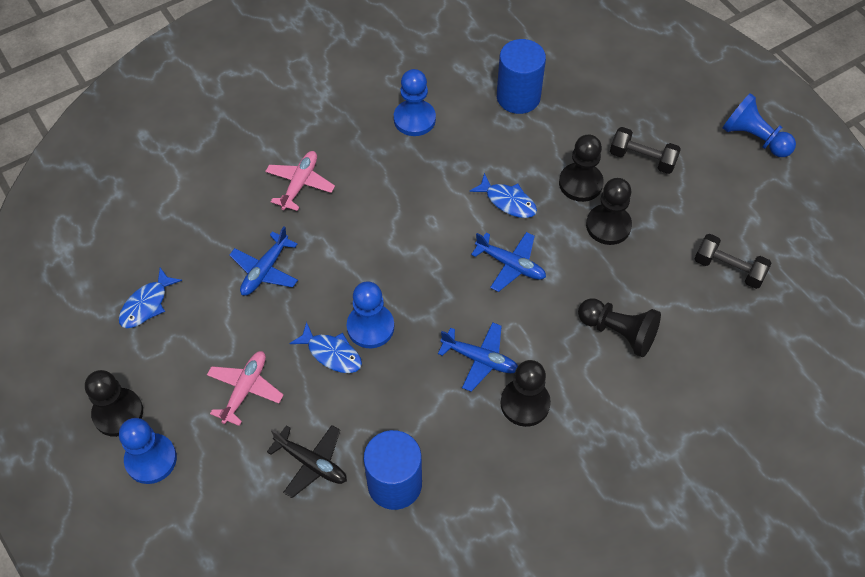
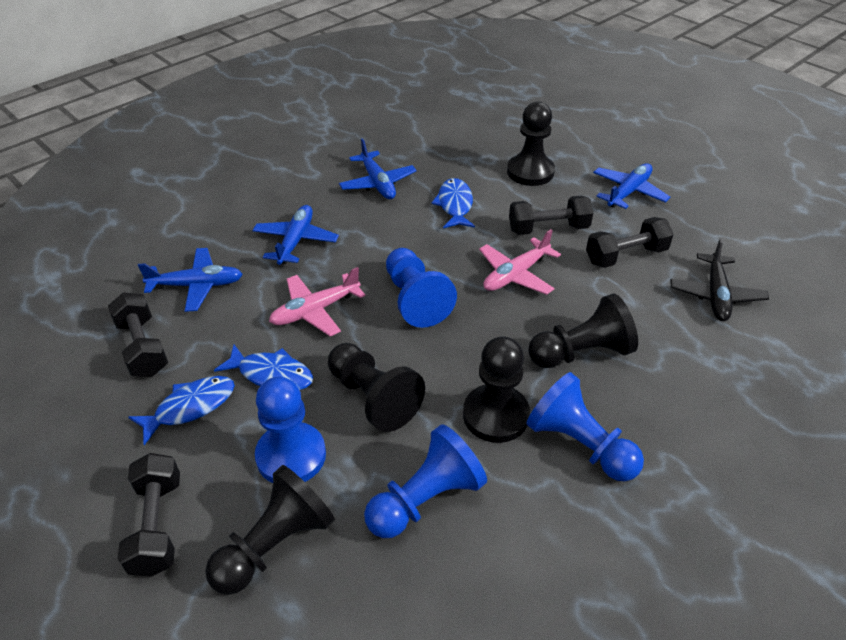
black dumbbell: [610,127,681,174] [695,234,772,289] = 2 -> [108,292,168,377] [117,453,180,577] [509,196,593,235] [586,217,674,268] = 4
blue cylinder: [363,430,422,510] [497,39,546,114] = 2 -> none = 0
blue plane: [229,226,298,296] [438,322,518,392] [471,232,546,292] = 3 -> [138,248,243,312] [252,205,339,265] [339,138,417,199] [593,163,670,209] = 4

